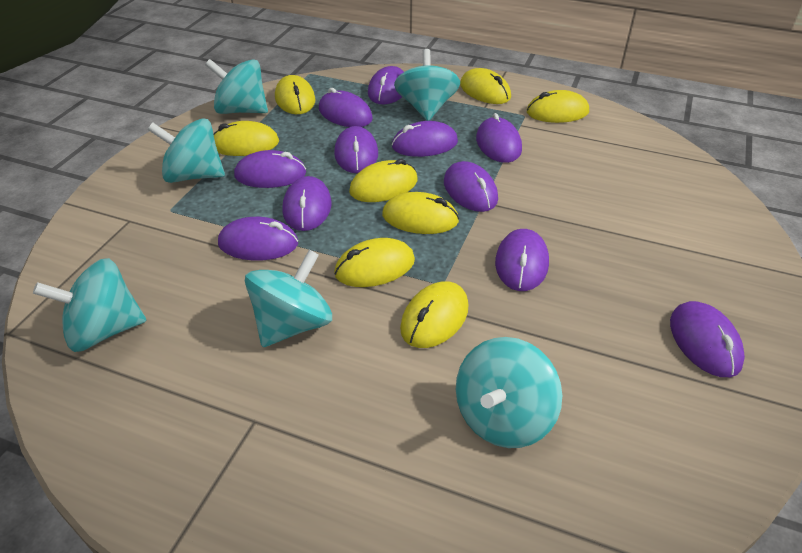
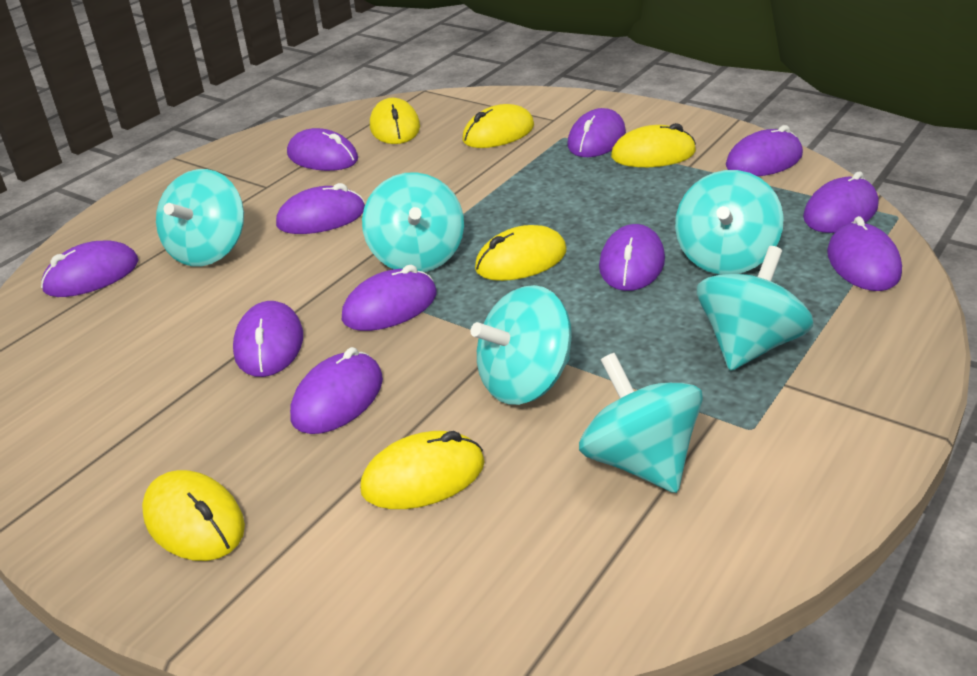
yellow mouse: [214,121,279,156] [275,75,315,114] [334,238,415,287] [349,159,418,202] [382,192,459,234] [400,281,468,348] [460,68,511,104] [527,90,589,123] = 8 -> [142,470,245,561] [360,431,485,509] [370,98,420,144] [462,104,534,148] [475,225,567,281] [611,123,696,167] = 6

